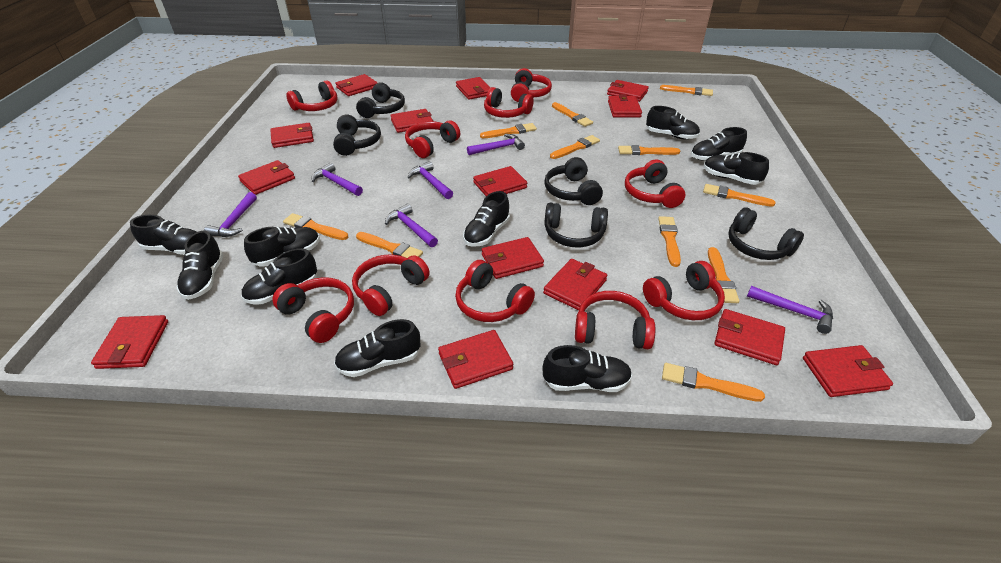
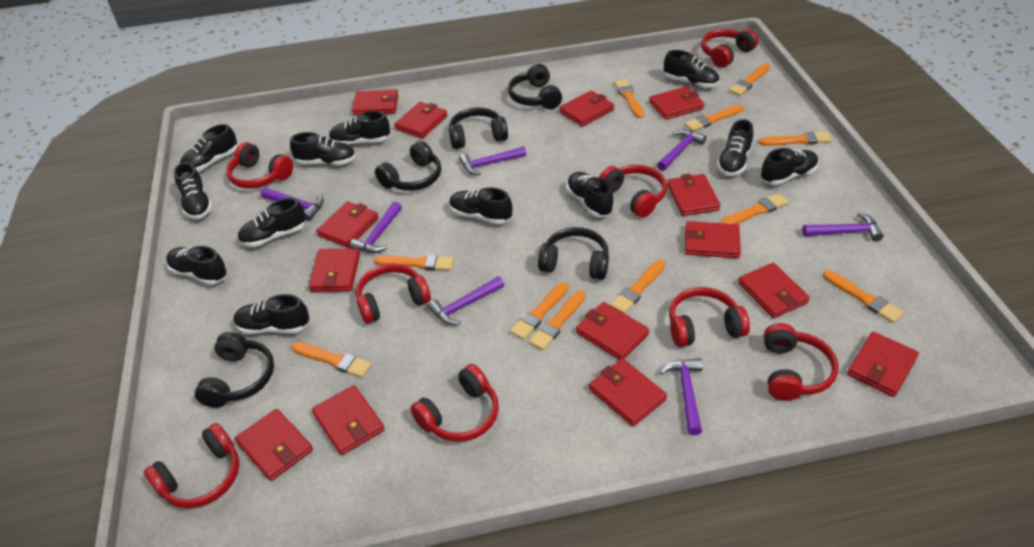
black shoe: [130,215,196,255] [177,231,224,300] [241,248,317,305] [244,227,320,266] [334,319,420,377] [463,191,510,247] [543,345,632,392] [646,106,700,140] [691,127,747,161] [704,152,769,185] = 10 -> [166,246,228,285] [174,162,212,219] [180,124,237,172] [234,294,309,334] [238,198,306,247] [290,132,356,165] [329,111,390,145] [449,187,513,225] [566,172,614,217] [664,50,719,88] [717,119,753,176] [760,148,818,185] = 12
purple hammer: [204,192,257,237] [311,162,363,196] [385,203,438,247] [408,161,453,199] [467,134,525,155] [747,286,833,334] = 6 -> [261,188,324,221] [350,202,402,253] [428,276,504,325] [459,146,526,176] [657,130,706,171] [660,358,703,435] [803,213,884,241] = 7
red headphones: [272,277,354,343] [286,80,338,111] [352,255,430,316] [405,121,460,158] [455,260,535,322] [484,87,533,118] [511,68,552,102] [575,291,655,349] [625,159,685,208] [643,261,725,320] = 10 -> [144,423,239,508] [226,142,293,189] [356,263,431,324] [411,364,499,442] [599,165,667,218] [669,287,750,347] [701,29,758,67] [764,323,838,401] = 8

